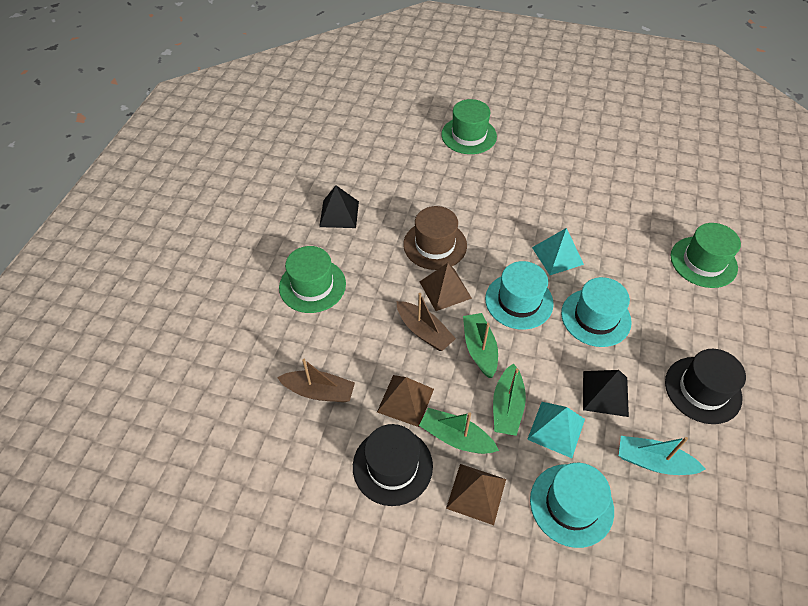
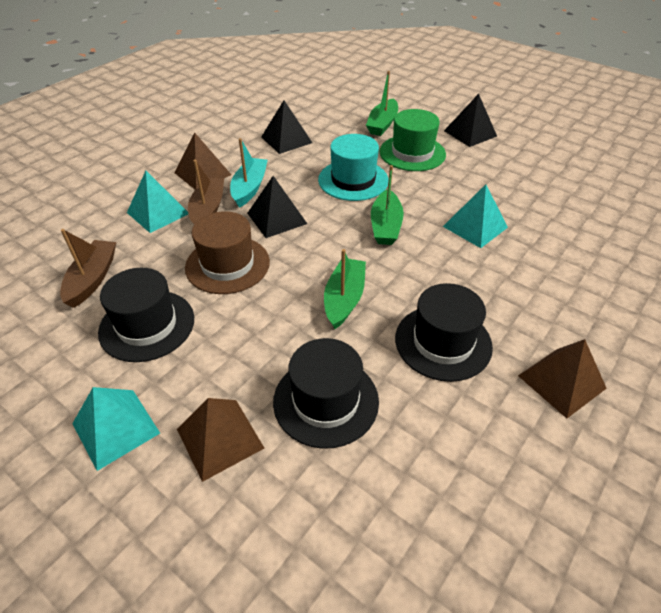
black hat: [353,424,433,506] [665,349,746,424] = 2 -> [98,268,194,362] [273,338,379,449] [395,283,493,382] = 3
black pyramid: [319,185,359,228] [583,370,629,417] = 2 -> [247,176,307,238] [261,100,312,154] [444,94,497,147] = 3
green hat: [279,246,346,313] [441,99,497,154] [671,223,741,288] = 3 -> [380,109,446,171] = 1
turquoise hat: [485,261,554,330] [530,463,614,548] [561,277,632,347] = 3 -> [318,134,389,201] = 1
turquoise pyramid: [527,402,585,458] [532,228,584,275] = 2 -> [72,387,160,471] [127,171,188,233] [443,184,508,248] = 3

